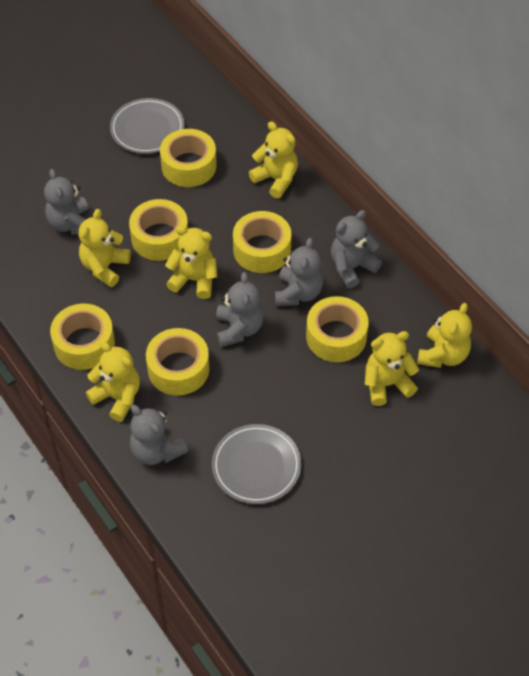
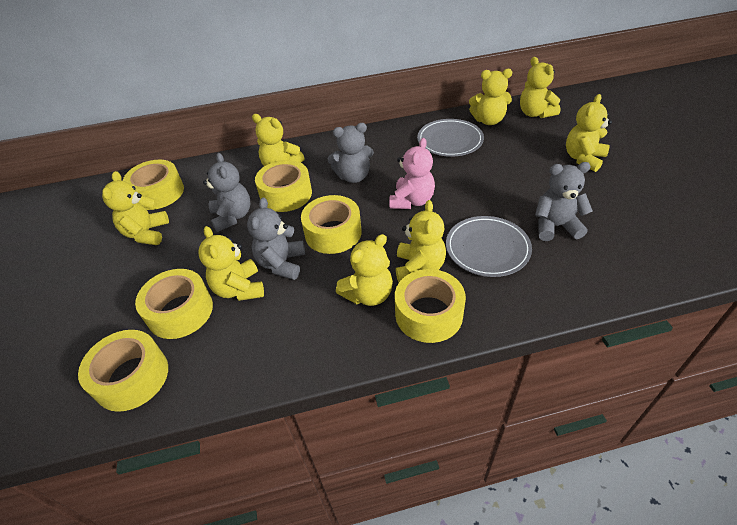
grey teddy bear: [44,169,89,235] [130,405,188,465] [216,272,264,347] [275,238,323,306] [331,210,382,288] = 5 -> [203,153,250,232] [247,198,305,280] [327,123,374,183] [535,162,593,241] = 4
pink teddy bear: none = 0 -> [389,138,435,209] = 1
yellow teddy bear: [79,209,131,287] [86,342,140,422] [165,226,217,299] [249,121,298,198] [365,331,419,406] [417,303,472,368] = 6 -> [102,171,169,245] [199,226,264,301] [252,114,304,166] [336,234,393,306] [396,200,446,283] [469,69,512,125] [520,57,561,118] [566,94,612,172] = 8

